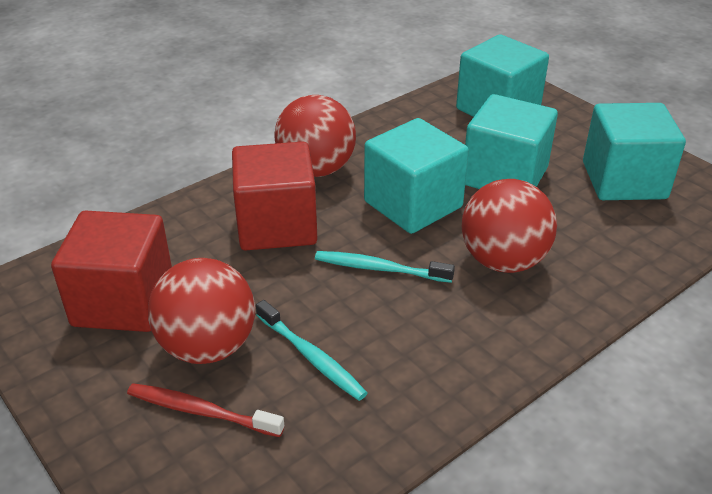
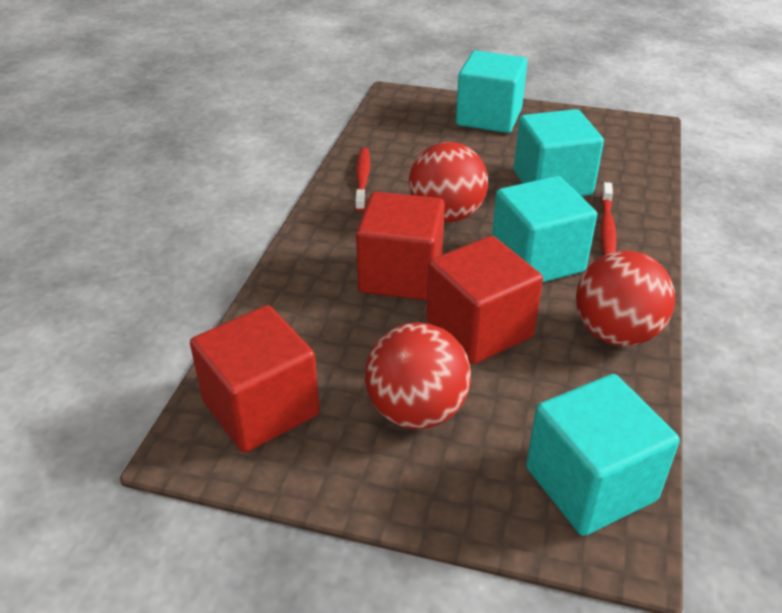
red cube: [51,210,172,332] [232,142,317,250] = 2 -> [190,305,320,453] [356,192,445,300] [426,236,543,365] = 3
red toothbrush: [127,383,284,437] = 1 -> [355,148,370,212] [601,182,617,256] = 2
turquoise toothbrush: [256,300,367,401] [315,251,455,283] = 2 -> none = 0

